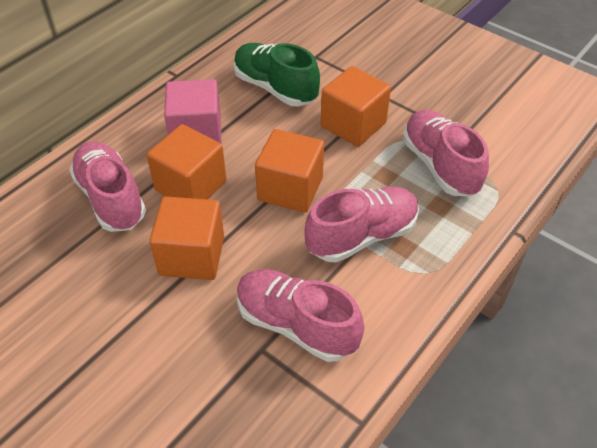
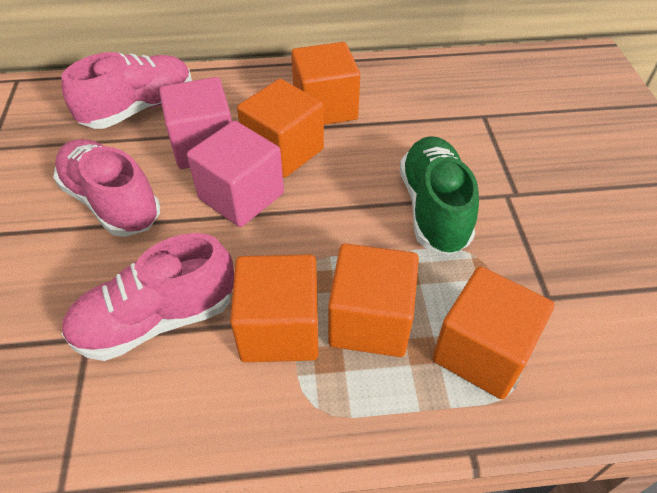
orange cube: [147,124,226,199] [149,196,224,280] [255,129,324,213] [321,66,391,147] = 4 -> [230,254,318,362] [237,79,324,178] [291,42,360,125] [328,243,419,357] [432,266,554,399] = 5
pink cube: [164,79,221,143] = 1 -> [159,77,232,169] [187,121,284,227] = 2
pink shoe: [69,142,146,232] [237,269,364,362] [304,187,419,263] [403,110,489,196] = 4 -> [53,139,160,237] [61,52,192,129] [62,233,234,361] = 3

